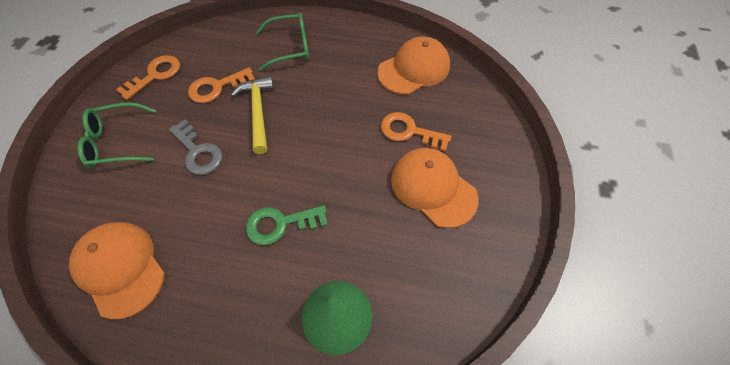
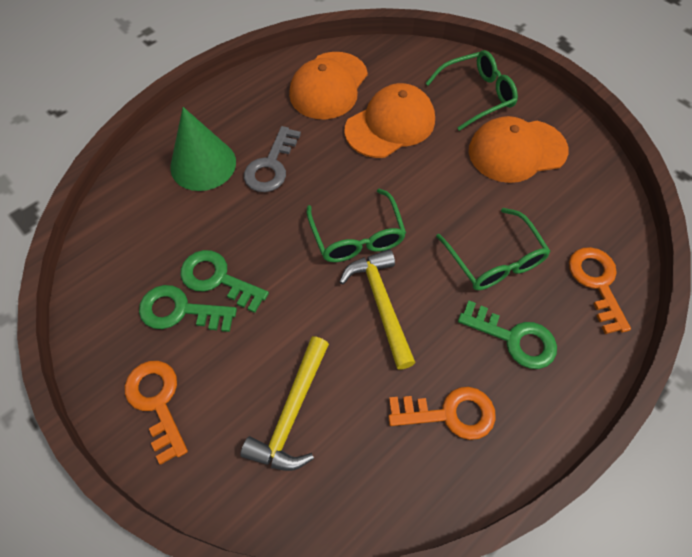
green glasses: [77,102,157,168] [256,13,309,71] = 2 -> [307,188,406,262] [425,50,518,131] [436,208,550,290] = 3
green key: [246,205,328,245] = 1 -> [139,285,237,332] [181,250,269,313] [458,301,557,369] = 3
yellow hammer: [231,76,274,154] = 1 -> [240,336,329,471] [339,249,416,370] = 2

